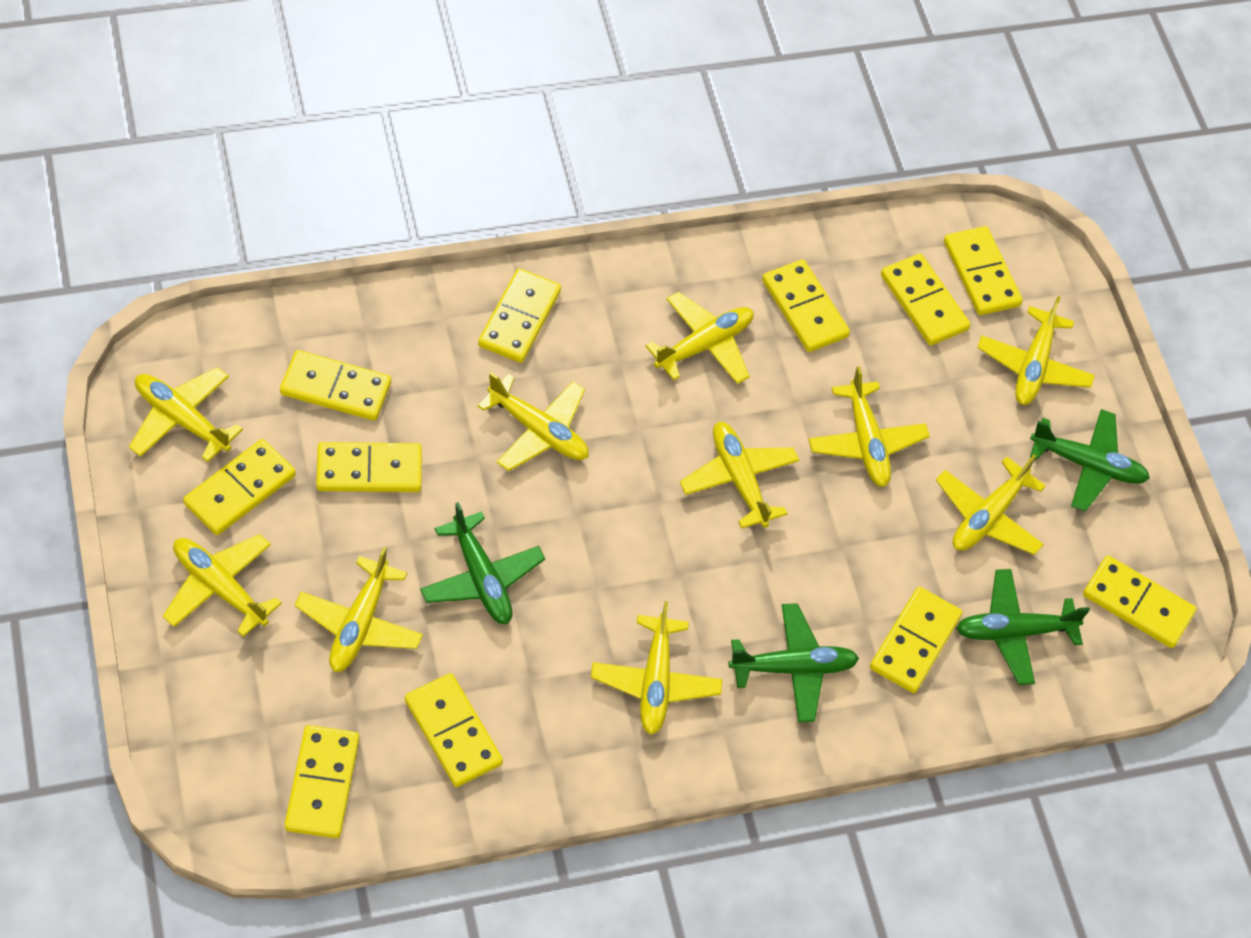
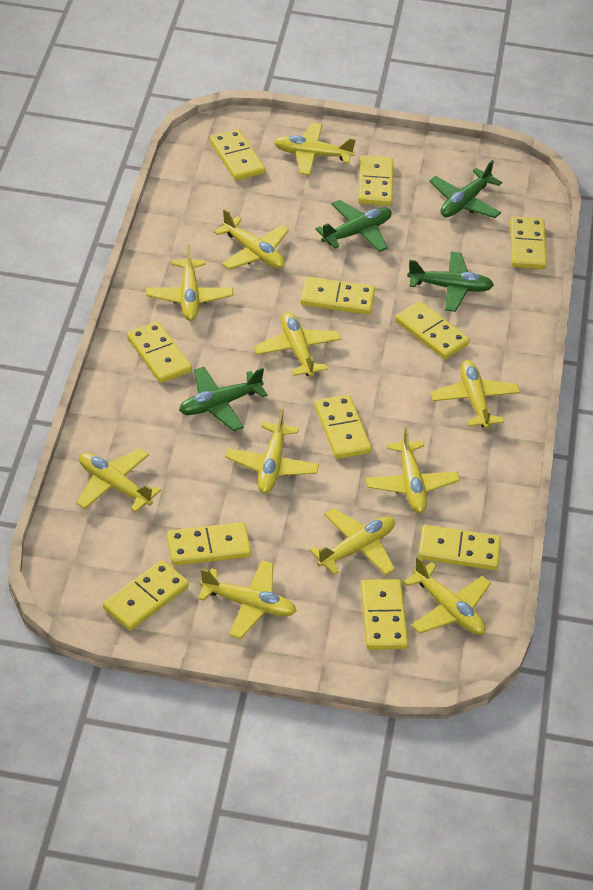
yellow plane: [129,367,243,462] [163,534,282,637] [295,547,423,672] [478,372,589,471] [591,601,722,735] [645,292,754,384] [680,422,799,529] [808,366,930,487] [936,454,1046,555] [977,296,1095,405] = 10 -> [76,449,161,513] [146,244,233,321] [198,560,297,639] [214,208,289,269] [225,409,319,493] [254,312,341,377] [274,122,356,175] [309,508,395,576] [365,427,460,513] [403,556,491,635] [430,360,520,429] = 11

